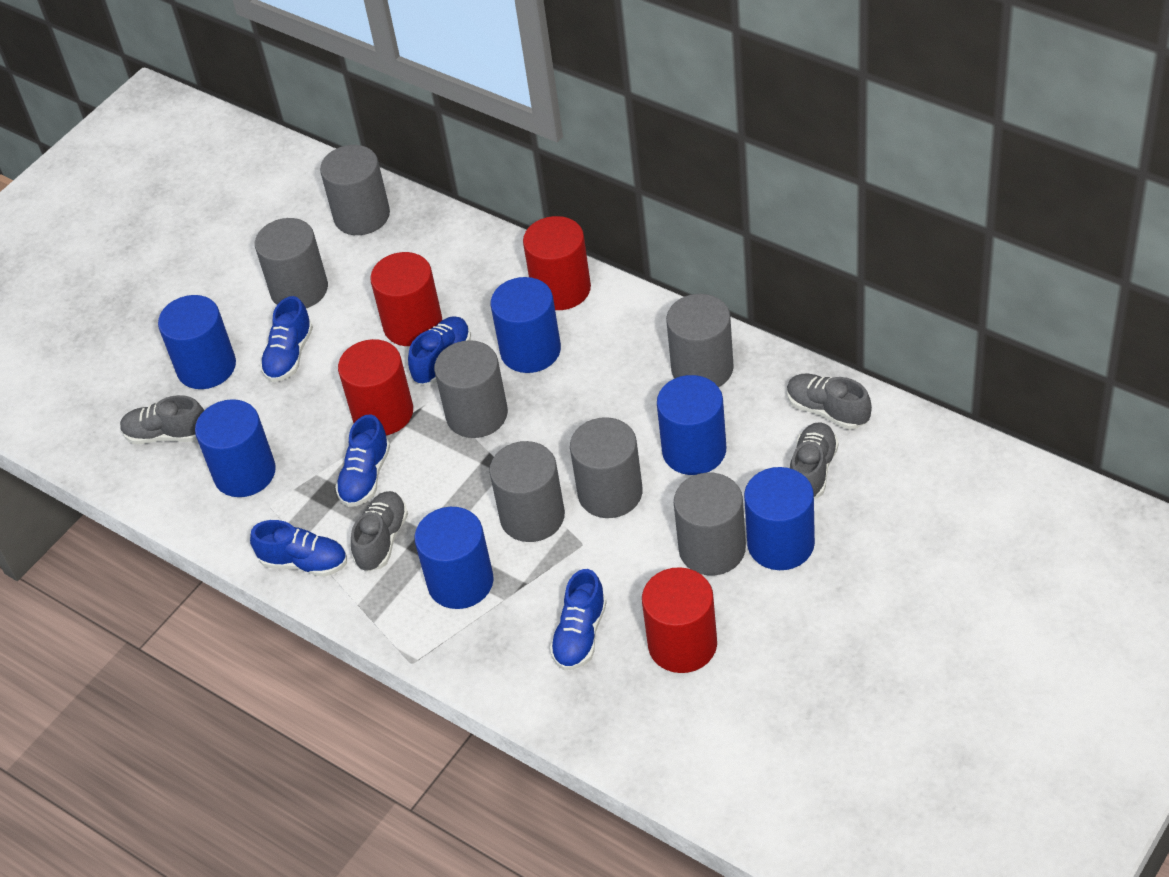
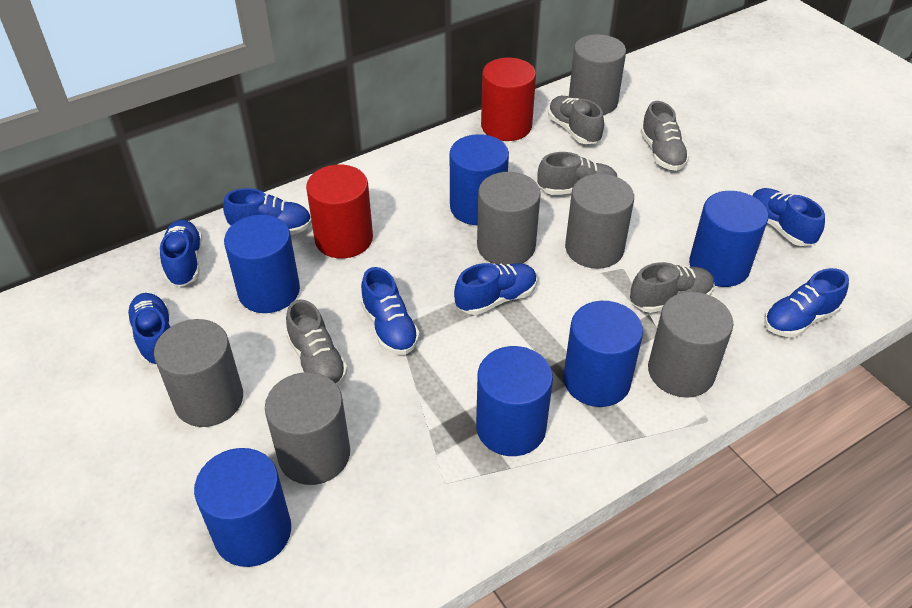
blue shoe: [250,520,347,577] [260,296,313,382] [335,414,390,507] [408,316,471,385] [550,569,607,670] = 5 -> [126,293,170,365] [160,220,202,287] [223,188,312,235] [361,267,420,355] [454,263,537,315] [752,188,825,246] [764,268,849,337] = 7
grey cylinder: [255,218,328,308] [320,145,390,235] [434,340,508,438] [489,441,565,542] [570,417,643,518] [666,294,734,387] [674,473,746,575] = 7 -> [154,319,243,427] [265,372,350,485] [477,172,541,265] [565,174,634,269] [569,34,626,115] [648,292,733,398] = 6
grey shoe: [120,395,204,444] [351,491,408,572] [787,373,872,430] [790,422,839,499] = 4 -> [286,299,348,386] [538,152,617,195] [548,96,604,144] [630,262,715,313] [641,101,689,171] = 5
red cylinder: [338,339,413,436] [370,252,442,346] [523,216,591,310] [642,567,717,673] = 4 -> [306,165,373,258] [481,58,536,141] = 2

